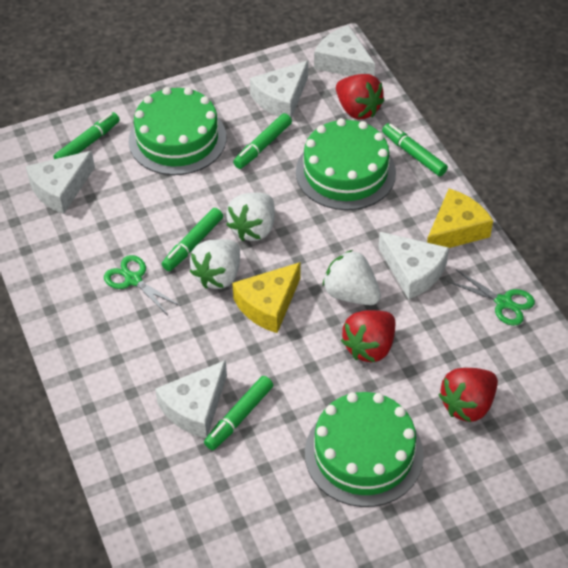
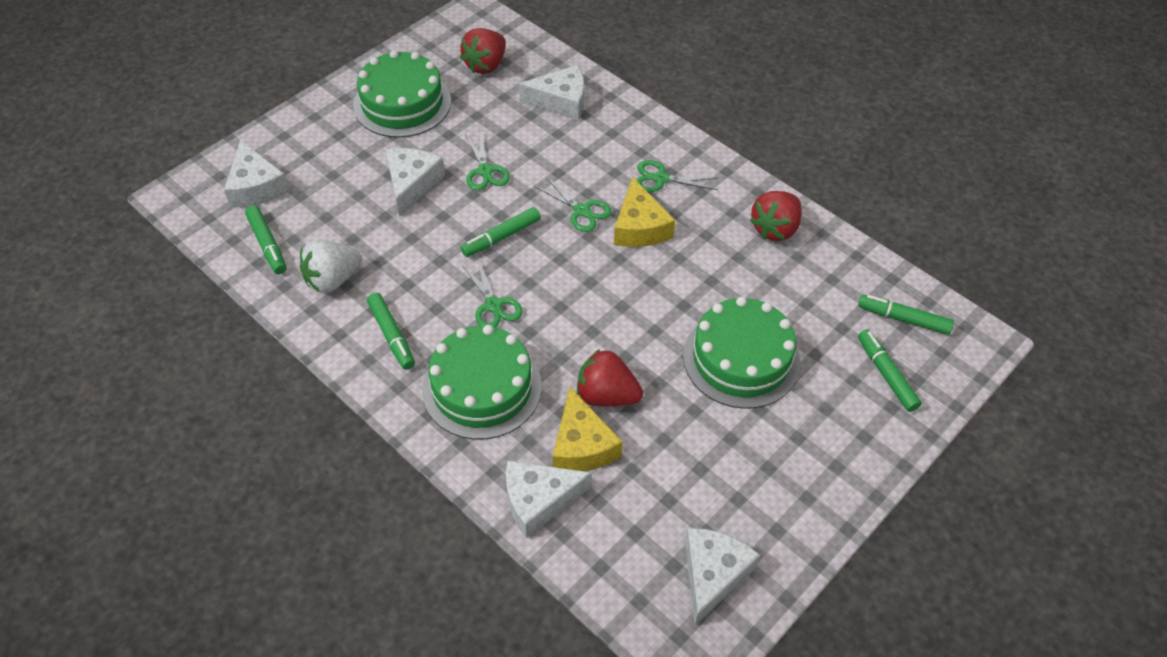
green scissors: [104,255,181,315] [447,269,535,326] = 2 -> [462,259,523,327] [465,133,510,191] [534,176,612,232] [636,160,718,192] = 4
white strawberry: [189,239,240,289] [226,193,275,241] [323,250,381,305] = 3 -> [299,240,362,293] = 1

